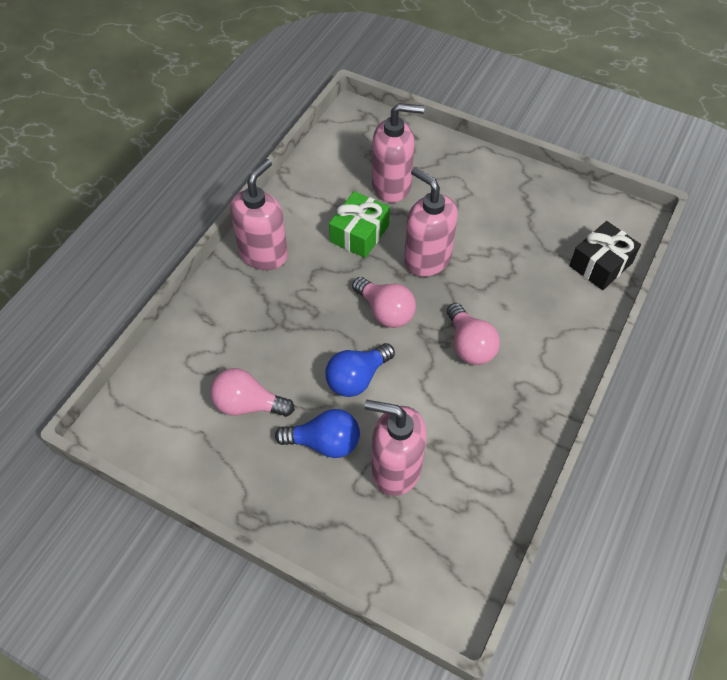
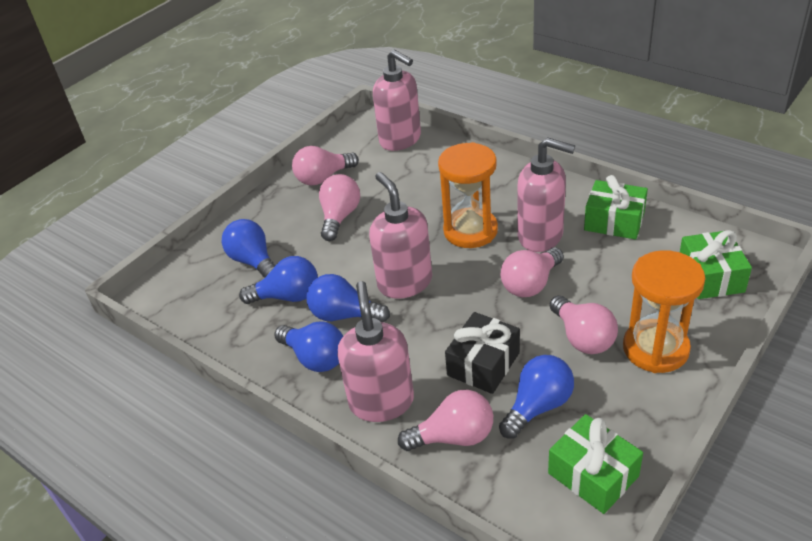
blue light bulb: [275,409,360,458] [325,343,395,397] = 2 -> [222,219,276,278] [239,256,318,304] [274,322,343,372] [306,274,390,322] [499,355,574,439] = 5
green gift: [329,191,390,258] = 1 -> [548,414,643,514] [584,175,648,239] [680,230,752,299] = 3
orange hourglass: none = 0 -> [438,142,498,248] [623,250,705,373] = 2
pink light bulb: [210,368,295,417] [352,277,416,328] [447,303,500,365] = 3 -> [292,146,359,185] [319,174,360,241] [398,390,493,451] [501,247,564,297] [550,295,618,354] = 5

